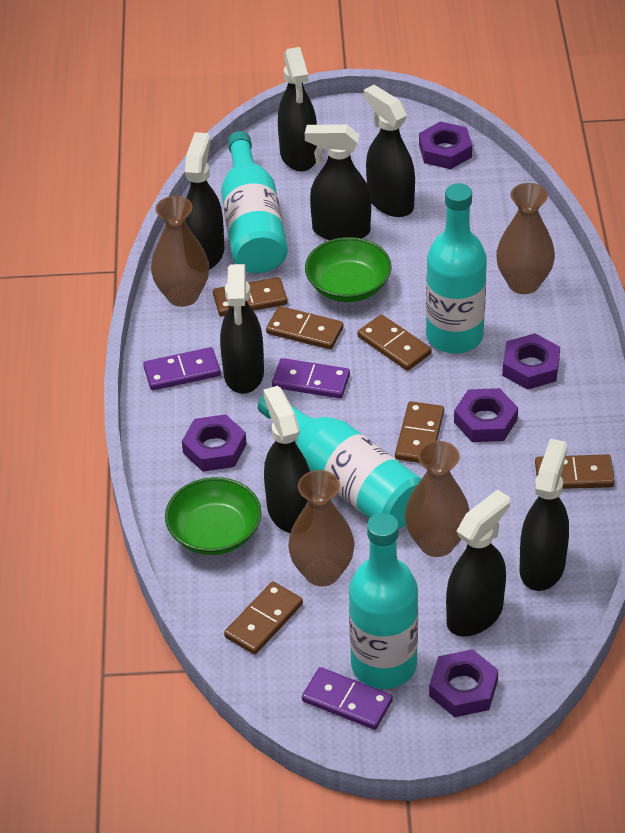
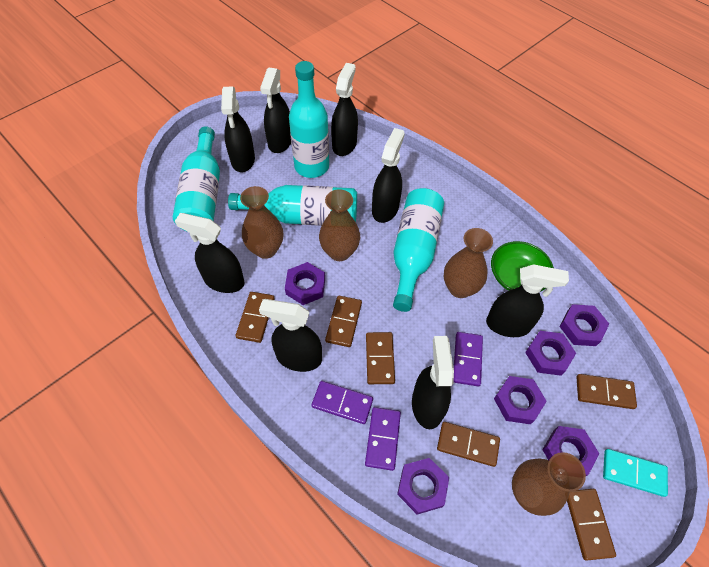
green bowl: [165,477,262,555] [305,237,392,302] = 2 -> [491,241,554,292] = 1
purple nut: [182,414,247,472] [419,122,472,169] [429,649,498,717] [454,388,518,442] [502,333,560,390] = 5 -> [285,262,325,305] [397,458,449,515] [494,376,547,424] [525,331,576,376] [542,426,599,476] [559,304,609,346] = 6
turquoise domino: none = 0 -> [603,449,668,497] = 1

